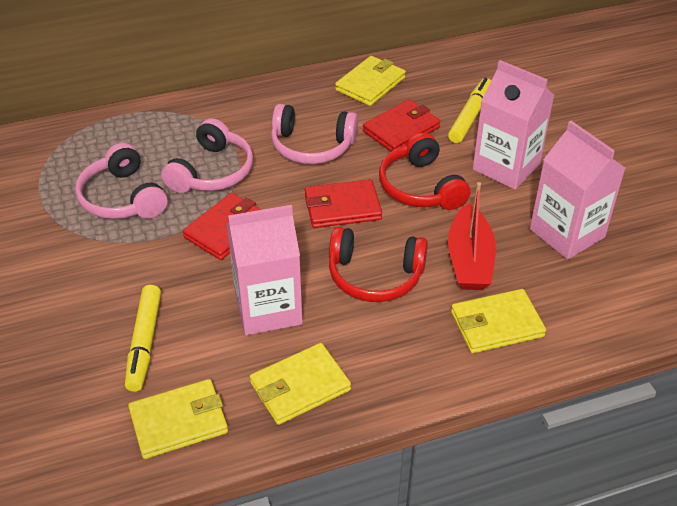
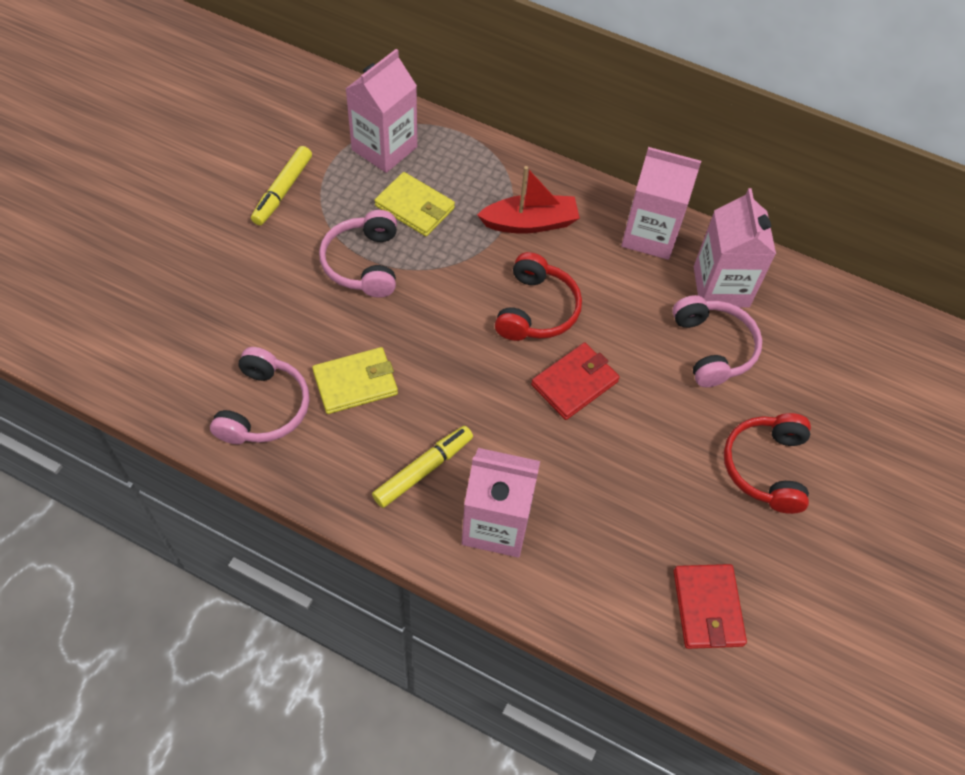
pink carton: [227,205,303,335] [473,60,554,189] [530,121,625,259] = 3 -> [345,49,417,173] [462,448,540,557] [621,147,701,260] [694,188,776,308] = 4
red wallet: [183,193,262,260] [305,179,382,228] [363,99,440,152] = 3 -> [531,343,620,420] [674,564,747,649] = 2
yellow wallet: [128,379,228,459] [250,343,351,425] [335,56,406,106] [451,289,546,353] = 4 -> [312,347,398,414] [375,172,455,236] = 2

